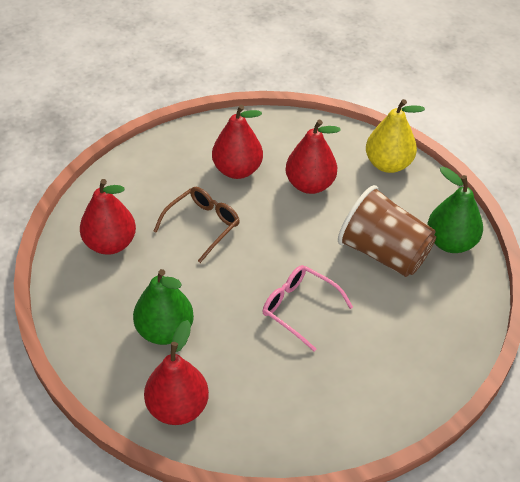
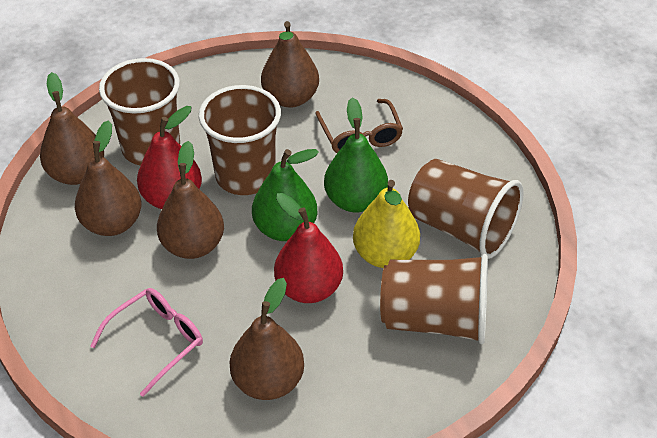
brown cup: [338,185,436,277] = 1 -> [99,58,180,166] [199,85,281,195] [380,254,488,344] [408,159,524,259] = 4
brown pear: none = 0 -> [40,72,104,185] [75,120,142,236] [157,141,224,259] [230,278,304,400] [261,21,319,107] = 5
red pear: [80,179,136,255] [144,320,209,425] [212,105,263,179] [285,120,341,194] = 4 -> [137,106,202,209] [274,193,343,303] = 2

